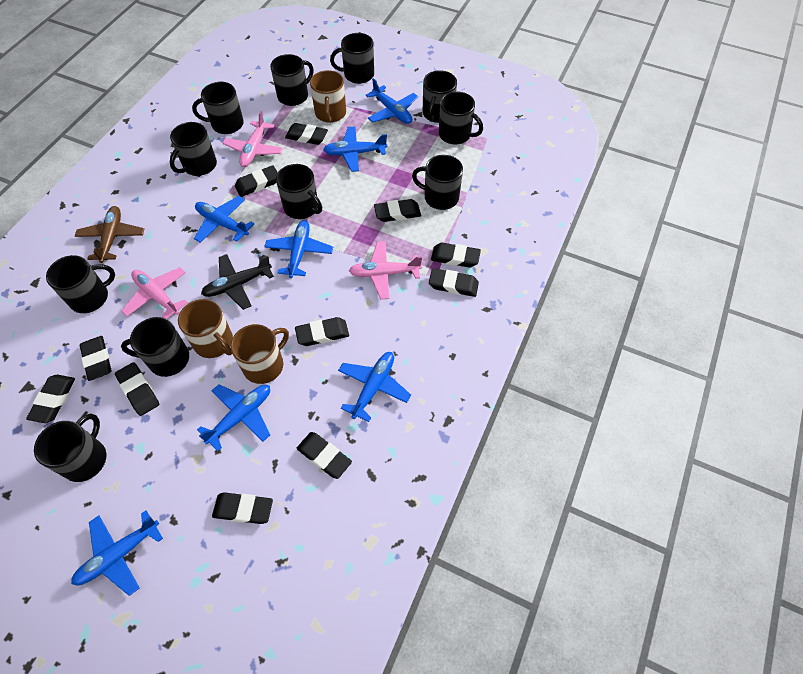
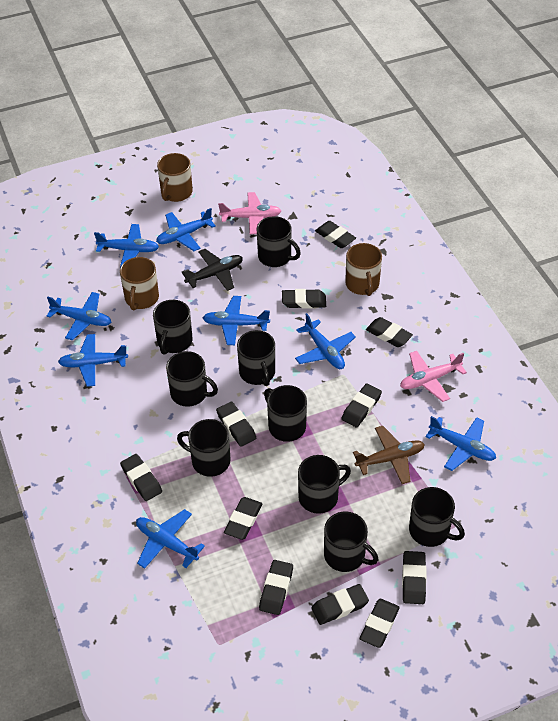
black mug: [34,414,106,482] [46,255,115,313] [121,317,189,377] [170,122,217,176] [192,82,244,134] [270,54,313,106] [276,164,322,219] [330,33,374,84] [412,155,463,210] [423,70,457,123] [439,92,483,144] = 11 -> [153,300,192,355] [166,351,218,407] [177,419,230,477] [237,330,275,386] [257,216,301,267] [264,385,307,442] [298,455,351,514] [324,512,378,572] [409,487,465,547] = 9
blue plane: [71,511,163,596] [194,196,254,243] [197,384,270,451] [264,220,333,278] [323,127,387,172] [338,352,411,422] [366,78,418,124] = 7 -> [46,292,111,340] [58,334,128,387] [94,224,159,267] [136,509,205,569] [156,208,216,251] [203,296,270,345] [295,313,356,369] [425,416,496,471] = 8
pink plane: [122,267,188,319] [223,111,283,167] [349,241,422,299] = 3 -> [218,192,281,234] [400,351,467,402] = 2

